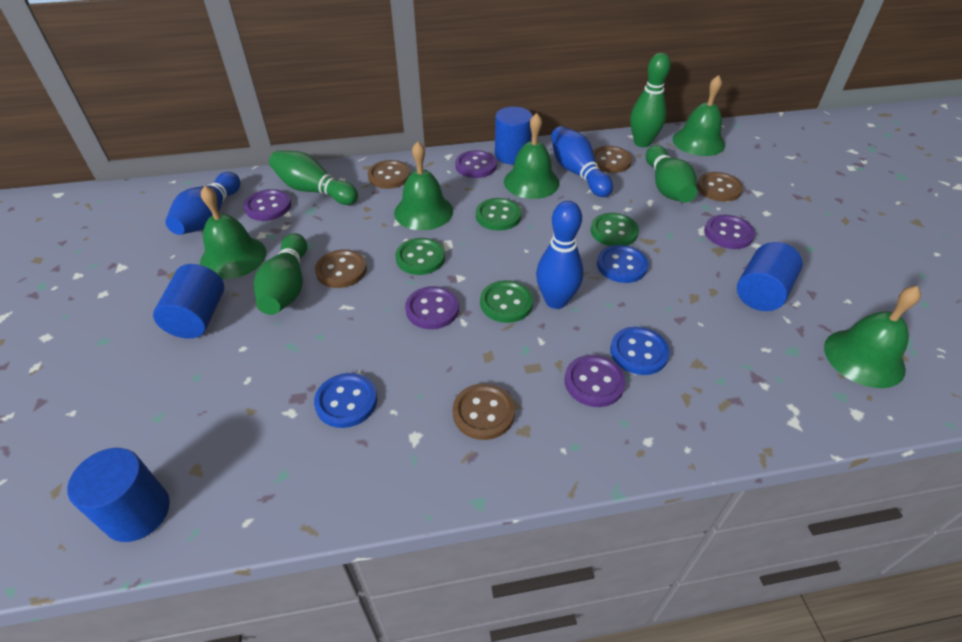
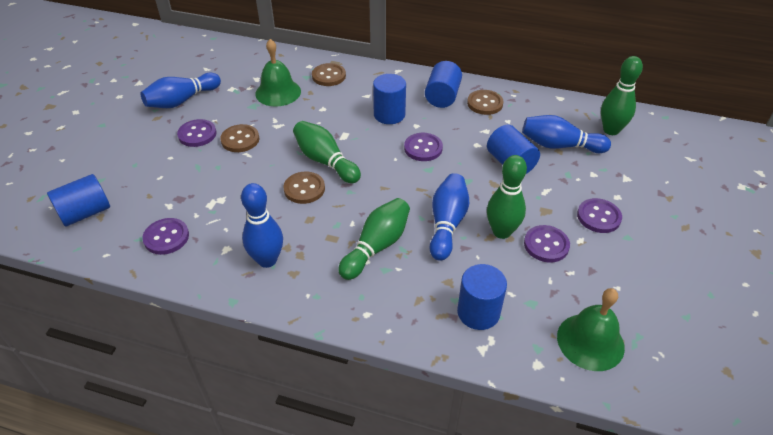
blue bowling pin: [165,172,240,235] [536,201,584,309] [551,126,613,197] = 3 -> [141,72,221,108] [241,183,283,268] [430,173,469,261] [522,115,611,153] = 4
blue button: [314,373,377,428] [597,245,648,283] [610,327,670,375] = 3 -> none = 0
blue cylinder: [67,448,170,542] [153,264,224,339] [495,107,533,164] [737,242,803,311] = 4 -> [47,174,110,227] [373,74,406,124] [425,61,462,108] [457,264,507,330] [487,124,540,174] = 5
brown button: [315,249,367,288] [368,160,410,189] [453,383,515,440] [593,146,632,173] [697,172,743,202] = 5 -> [220,124,259,152] [283,172,325,204] [312,63,346,86] [467,90,503,115] = 4
green bell: [200,185,266,279] [394,141,453,230] [504,113,560,199] [672,75,725,156] [824,286,921,388] = 5 -> [255,39,301,106] [557,288,625,371] = 2
green button: [395,238,445,275] [476,198,521,231] [480,280,533,323] [591,213,639,246] = 4 -> none = 0

